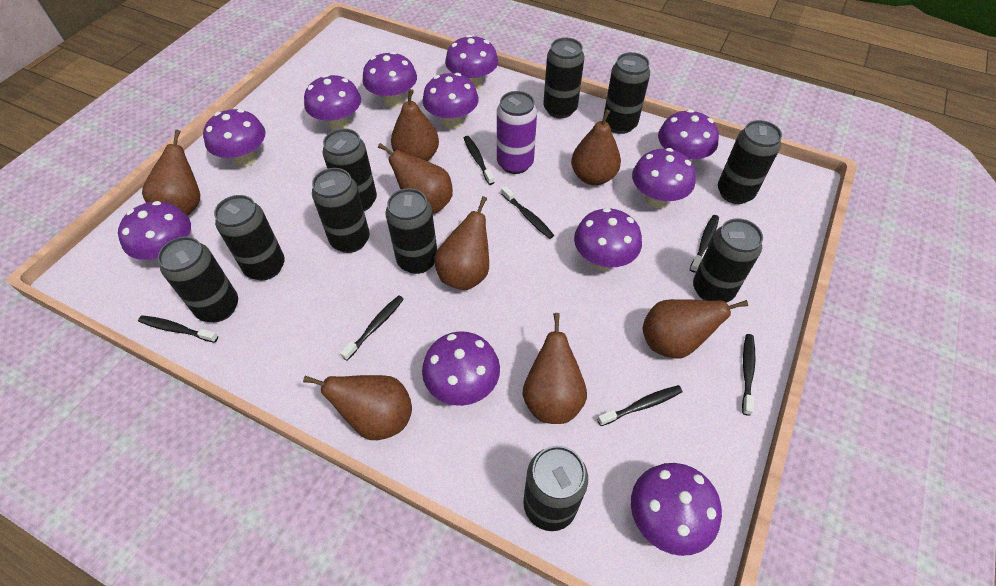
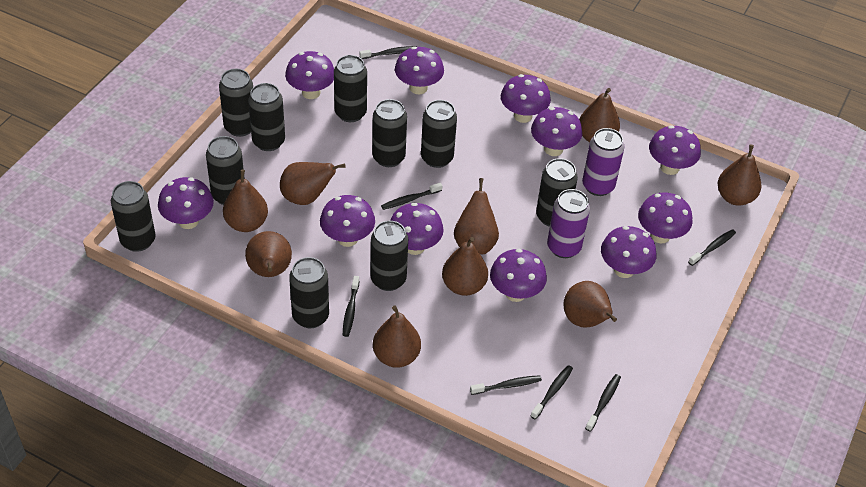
brown pear: [142,130,200,216] [303,375,412,440] [378,143,453,214] [391,89,439,161] [434,196,489,290] [522,313,587,424] [571,109,621,185] [643,299,748,358] = 8 -> [223,170,268,232] [245,231,292,277] [280,162,346,205] [373,306,421,368] [442,237,488,296] [454,178,499,254] [563,281,617,328] [579,88,620,142] [717,145,761,206] = 9
purple can: [497,91,537,174] = 1 -> [547,189,590,258] [582,128,624,196] = 2

